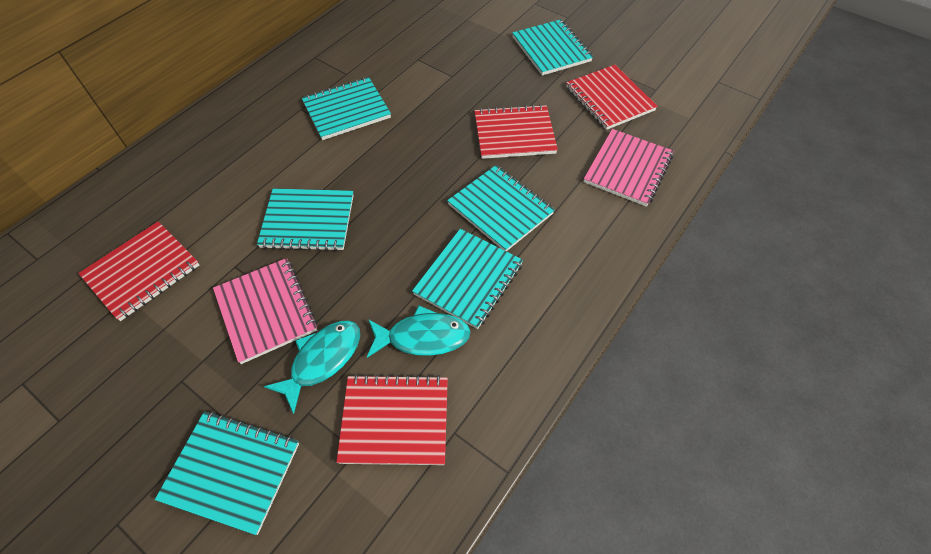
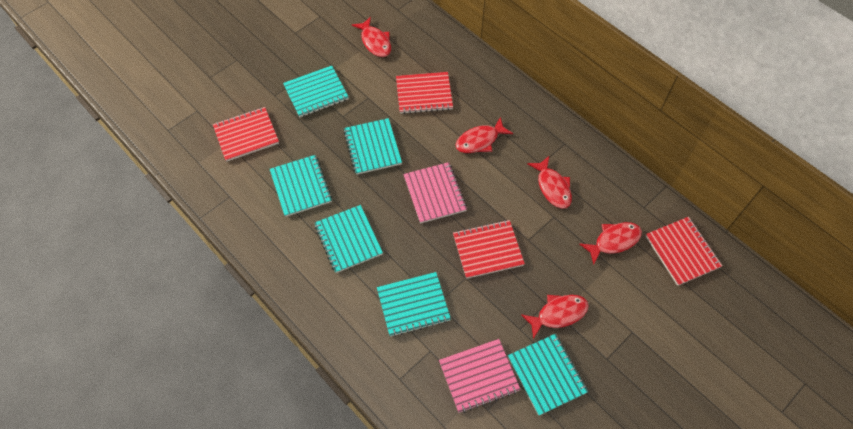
red fish: none = 0 -> [352,17,391,57] [455,117,513,153] [521,295,589,339] [527,156,572,209] [580,222,642,265] = 5
turquoise fish: [264,321,360,414] [367,305,470,358] = 2 -> none = 0

